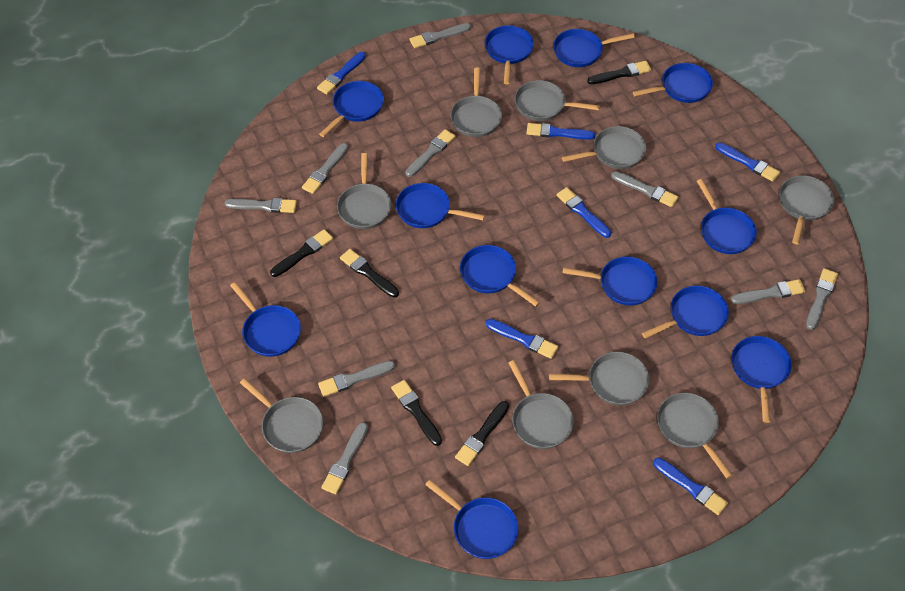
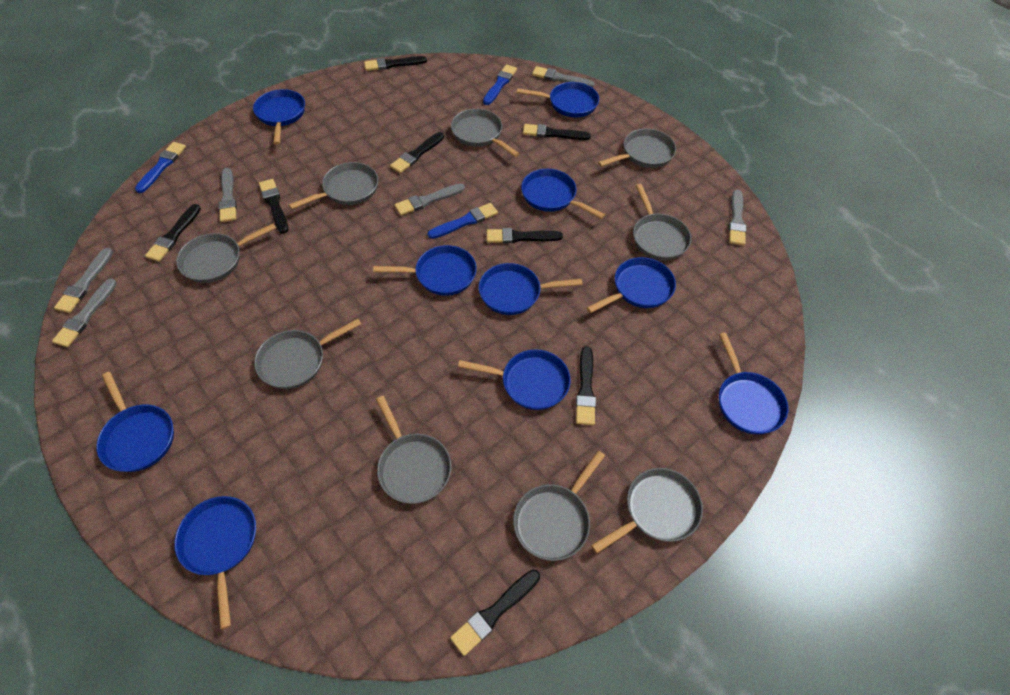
black brush: [270,229,333,277] [340,249,399,298] [391,380,442,446] [455,401,509,466] [587,61,651,84] = 5 -> [145,204,201,262] [259,179,288,234] [364,56,427,71] [390,132,444,173] [450,569,540,656] [487,228,563,243] [523,124,591,140] [576,346,596,425] = 8
blue brush: [317,52,366,95] [486,319,558,359] [526,123,595,140] [557,187,611,238] [653,458,728,515] [715,142,780,182] = 6 -> [135,142,186,193] [428,203,498,239] [483,64,517,105] = 3
blue pan: [230,282,301,357] [319,81,384,137] [396,183,485,228] [425,479,519,559] [460,245,540,307] [485,25,534,85] [553,29,635,67] [562,257,658,306] [633,63,713,103] [642,286,729,339] [697,179,757,254] [732,336,792,423] = 12 -> [96,372,174,472] [175,496,256,629] [253,89,305,145] [373,245,477,296] [458,349,571,410] [479,263,582,315] [517,82,599,117] [521,169,605,219] [587,257,676,313] [719,333,788,434] = 10
grey brush: [225,198,297,213] [302,143,348,194] [318,361,395,397] [321,422,368,494] [405,129,456,177] [409,23,471,48] [611,171,678,207] [731,279,805,304] [806,268,838,330] = 9 -> [52,279,117,347] [54,248,113,313] [219,168,237,222] [395,183,465,215] [532,66,595,88] [729,190,746,245] = 6

